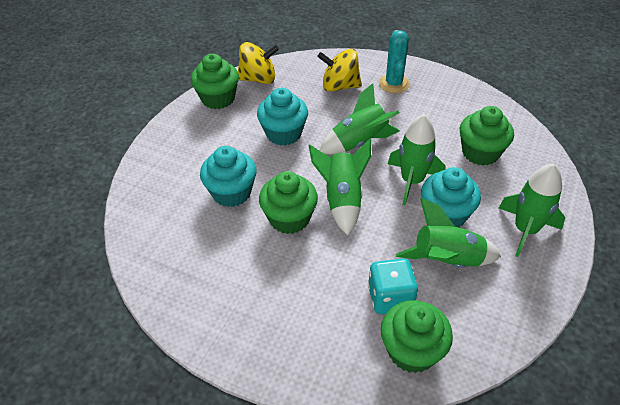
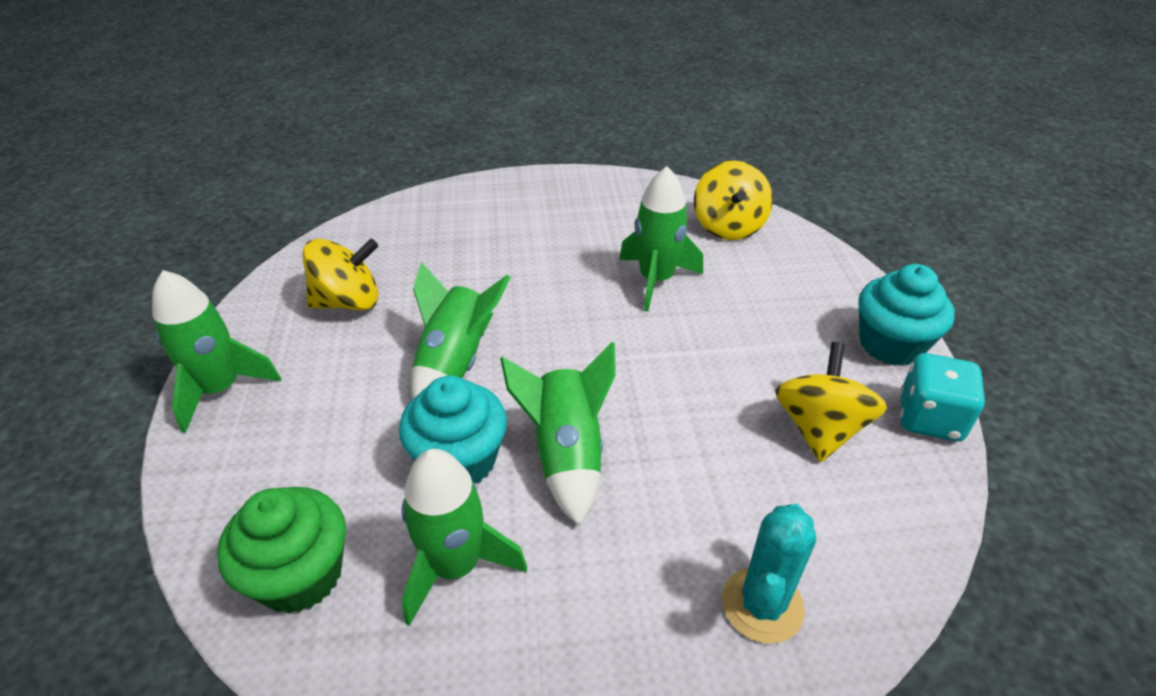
green cupcake: [191,54,239,109] [259,171,318,234] [381,300,453,373] [460,106,514,166] = 4 -> [217,487,346,614] = 1
turquoise cupcake: [200,146,257,207] [257,88,308,146] [421,167,481,227] = 3 -> [399,376,507,483] [858,264,955,366] = 2
yellow spinning top: [238,42,279,84] [317,49,362,92] = 2 -> [302,239,378,311] [694,160,773,240] [775,342,887,462] = 3

